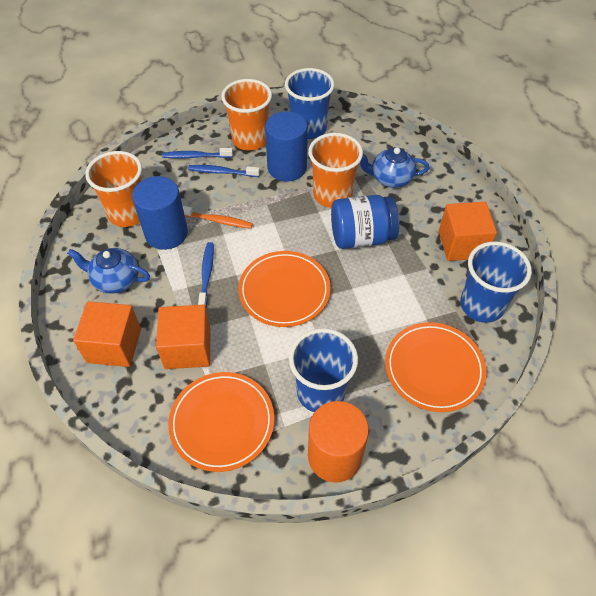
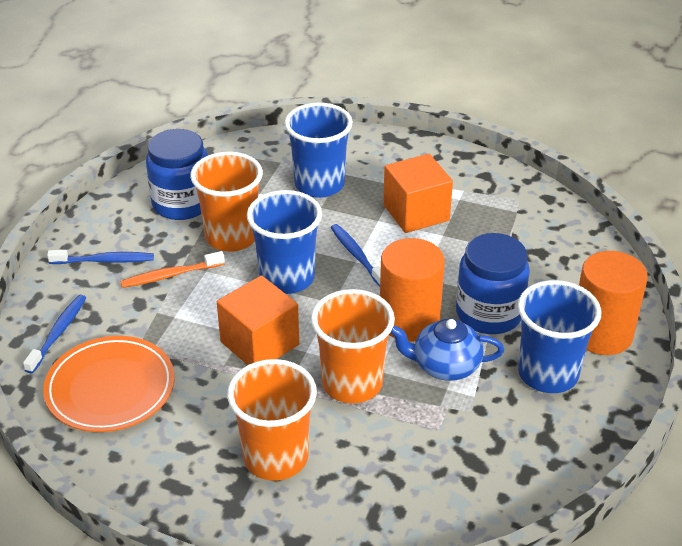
blue cylinder: [132,176,188,250] [265,111,308,181] = 2 -> none = 0
blue jar: [331,195,399,249] = 1 -> [146,129,208,220] [456,233,530,334] = 2
blue teapot: [67,248,150,294] [360,147,429,188] = 2 -> [390,318,504,381] = 1
orange cube: [73,301,141,367] [156,305,210,369] [439,202,497,261] = 3 -> [217,275,299,365] [383,154,453,233] = 2
orange cylinder: [308,401,369,483] = 1 -> [380,238,445,341] [579,251,648,355] = 2
orange plate: [168,372,274,472] [238,251,331,327] [385,322,486,412] = 3 -> [43,336,175,432] = 1

